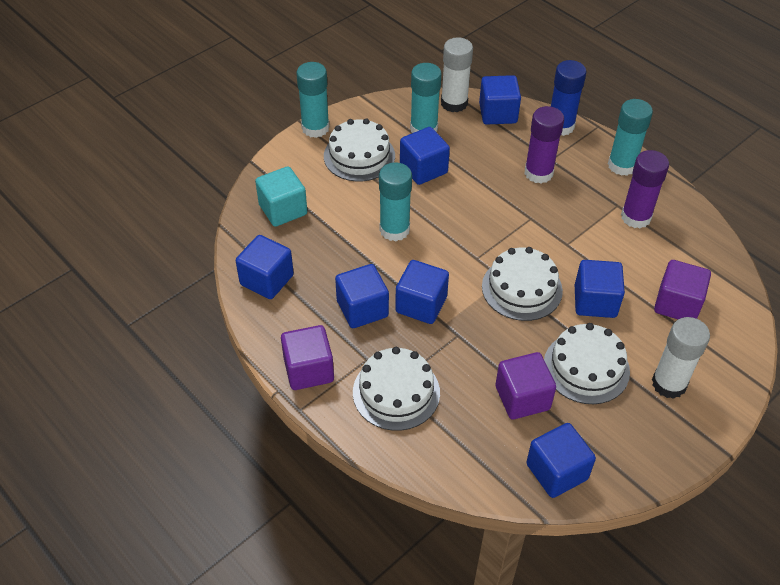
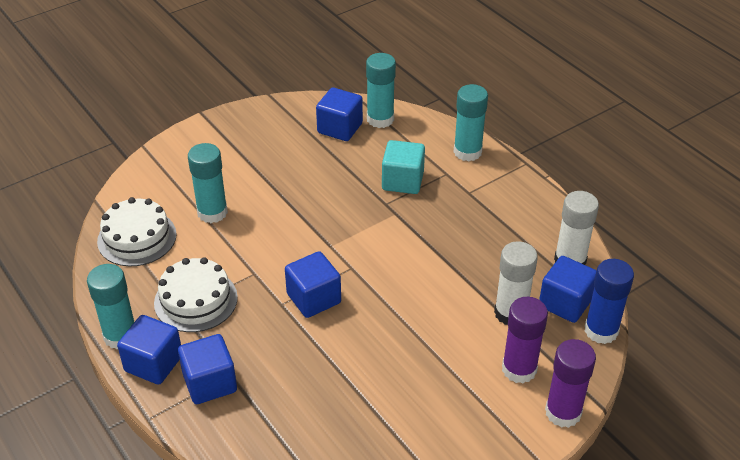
blue cube: [236,235,294,299] [335,264,389,328] [395,260,449,324] [400,127,450,185] [479,75,521,125] [526,423,596,498] [575,260,625,318] = 7 -> [117,315,181,385] [178,334,237,404] [285,251,341,318] [316,88,363,141] [539,256,597,323] = 5
purple cube: [281,325,334,390] [495,352,556,419] [654,260,711,319] = 3 -> none = 0
white cake: [324,118,395,182] [353,347,440,431] [482,247,563,321] [544,323,630,404] = 4 -> [97,197,177,266] [154,257,238,332] = 2

